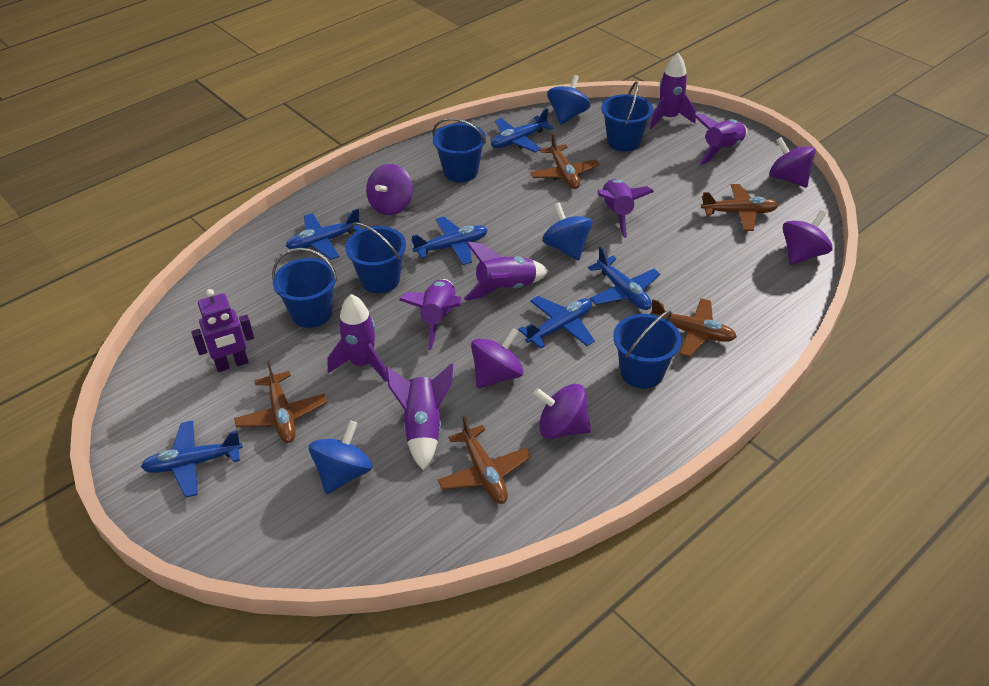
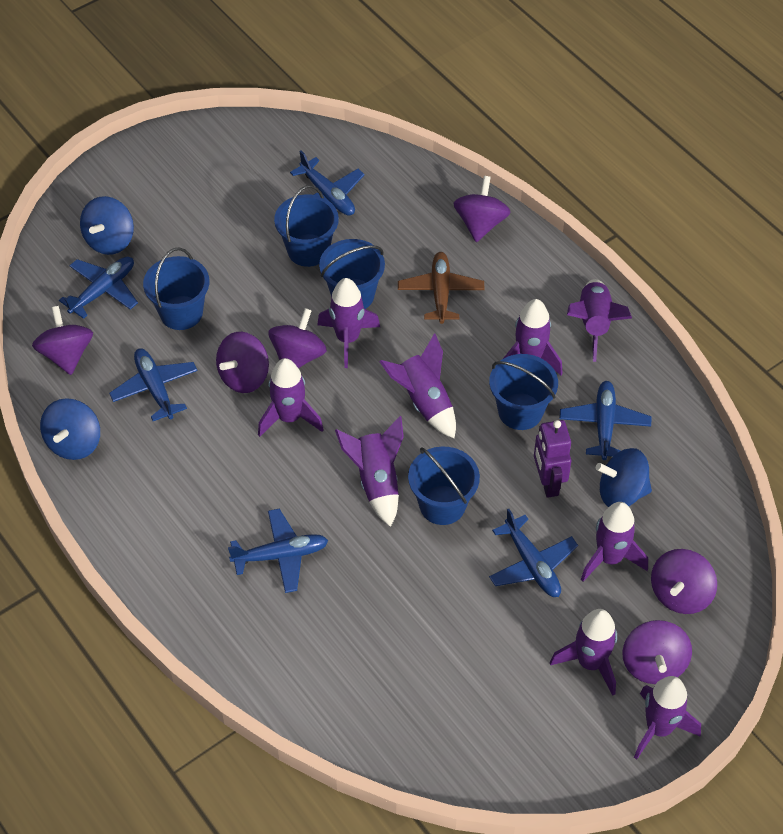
brown plane: [234,360,327,443] [438,415,531,504] [530,133,600,189] [650,298,737,357] [701,184,779,231] = 5 -> [398,252,485,324] = 1
purple rocket: [328,294,388,382] [386,363,453,471] [399,279,462,350] [464,241,549,300] [598,179,654,238] [650,53,696,129] [693,114,747,165] = 7 -> [258,358,324,437] [317,278,380,368] [335,416,404,527] [379,333,456,438] [503,299,563,375] [550,609,617,696] [567,279,632,362] [581,502,648,582] [634,676,701,760] = 9
purple spinning top: [366,164,413,215] [471,328,524,388] [533,384,591,439] [770,137,816,187] [783,210,833,265] = 5 -> [32,306,93,375] [216,332,269,393] [268,308,327,368] [453,176,511,242] [622,620,692,684] [651,549,717,614] = 6

